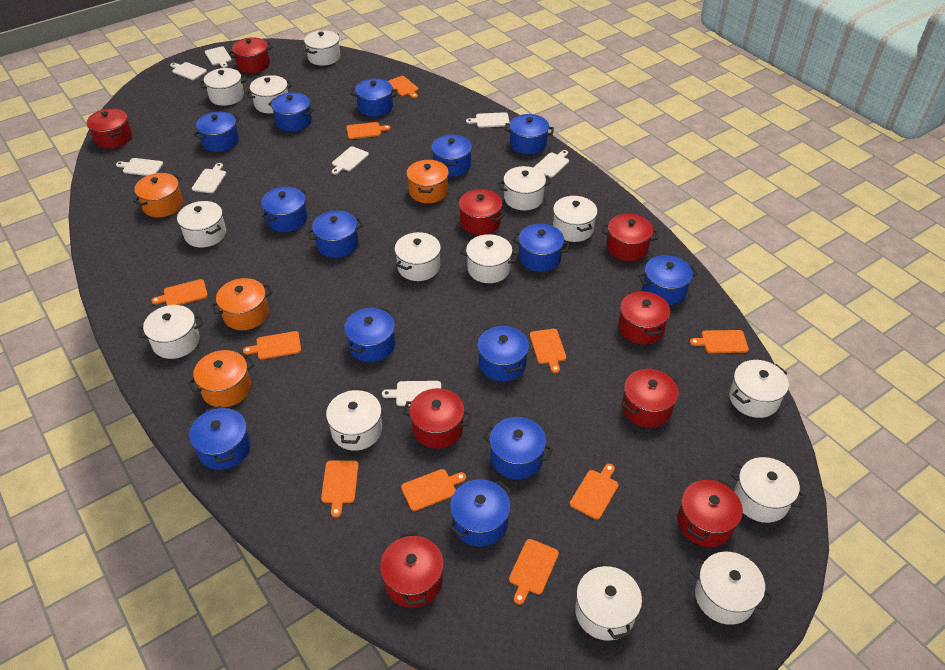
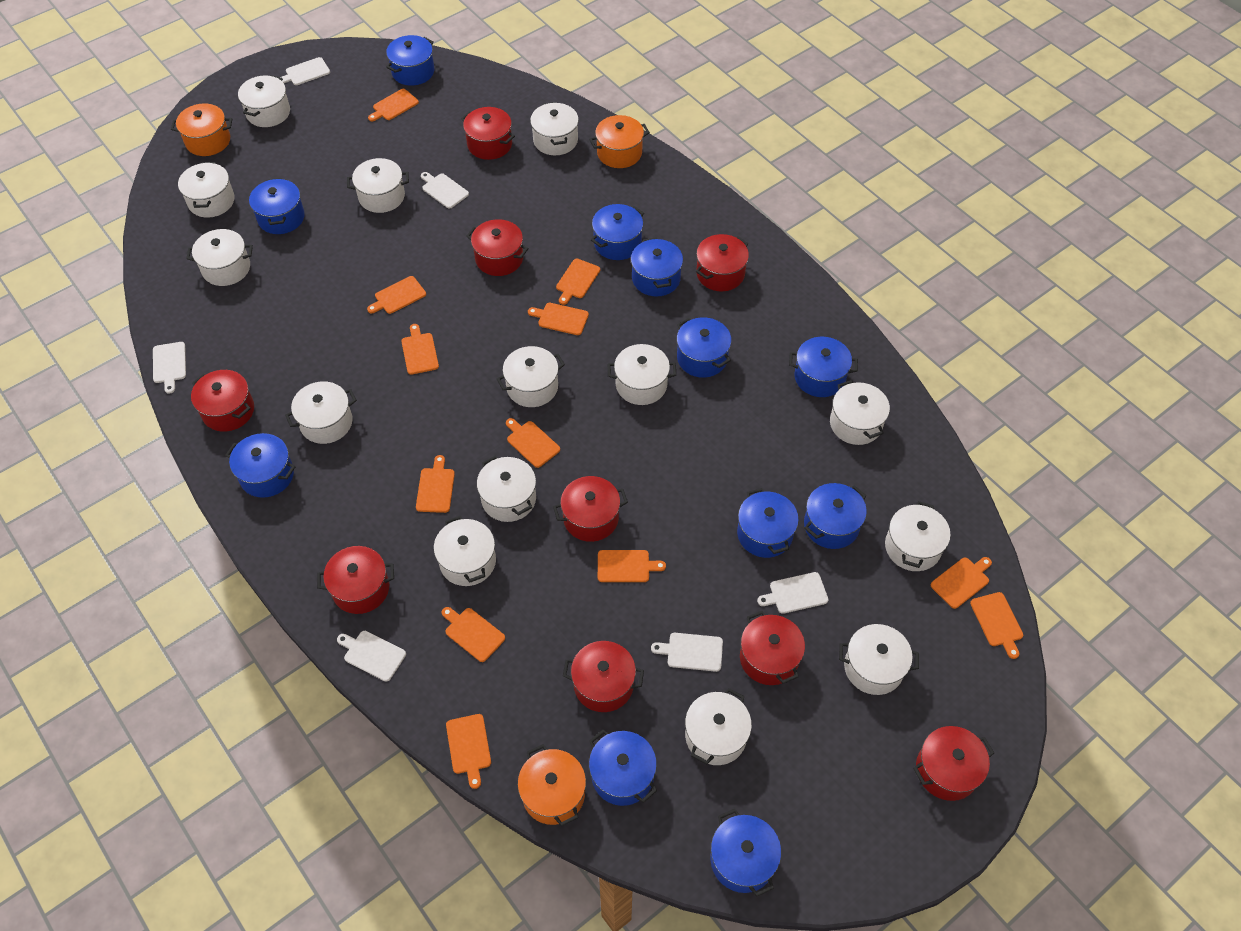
blue pot: [189,406,251,470] [193,111,240,152] [261,187,307,232] [268,92,314,132] [307,211,363,258] [344,307,395,362] [351,78,398,117] [431,135,472,177] [449,479,510,547] [477,325,529,381] [483,417,553,479] [504,114,554,155] [512,224,570,272] [638,255,698,306] = 14 -> [226,433,295,498] [249,178,305,234] [386,35,434,86] [589,730,657,806] [591,204,644,260] [631,237,683,297] [677,317,731,378] [710,809,781,896] [737,488,799,558] [789,337,858,397] [804,483,867,549] = 11
orange cutting board: [151,279,208,306] [243,331,301,360] [321,461,359,518] [346,122,391,139] [388,76,419,98] [401,469,466,511] [509,539,559,605] [530,329,566,373] [570,464,619,520] [690,330,749,353] = 10 -> [367,276,426,314] [368,89,419,121] [401,324,439,375] [416,455,455,513] [442,607,505,662] [446,714,491,789] [506,418,560,468] [528,303,589,335] [556,259,600,305] [598,550,666,582] [931,557,992,609] [970,592,1023,659] = 12
orange pot: [133,173,183,217] [188,350,254,408] [211,278,272,330] [407,160,449,203] = 4 -> [171,103,232,156] [518,744,586,826] [589,115,650,168] = 3
white cutting board: [116,158,163,176] [170,62,207,80] [192,163,226,193] [205,46,232,68] [332,146,369,175] [382,381,441,406] [466,112,510,128] [534,150,569,178] = 8 -> [153,342,186,394] [281,57,330,85] [337,631,406,682] [421,172,469,209] [651,633,723,672] [757,572,828,614] = 6

